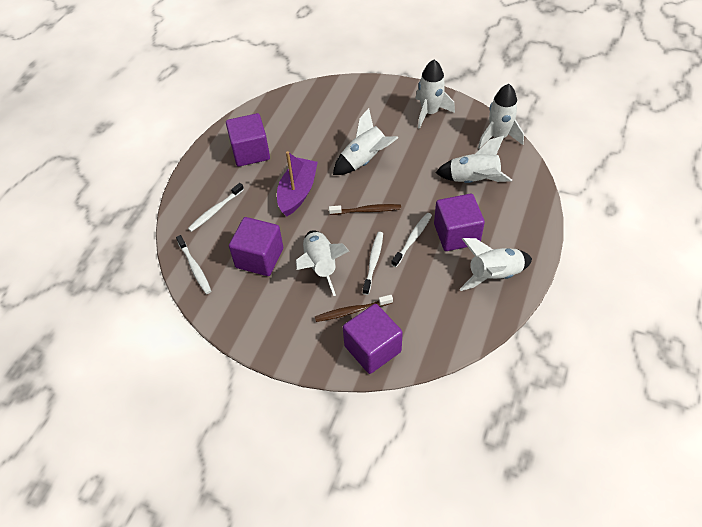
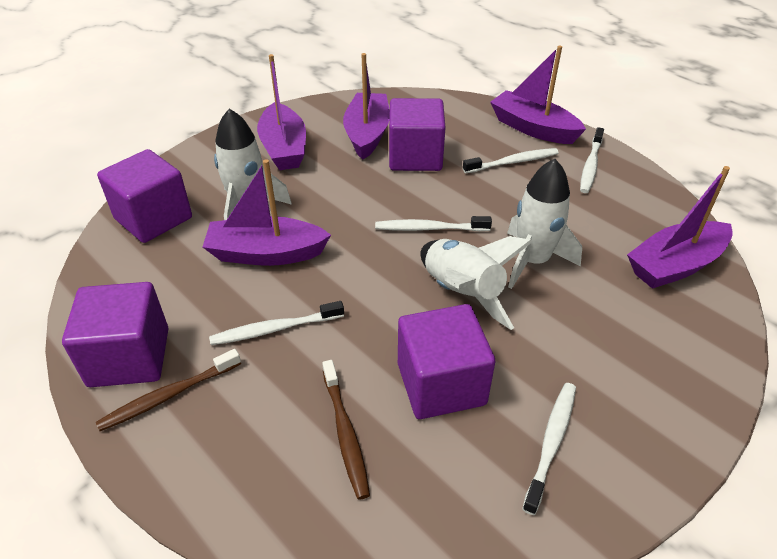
purple boat: [277,151,318,217] = 1 -> [203,159,331,266] [257,54,306,170] [343,53,390,160] [490,46,586,144] [627,166,733,289] = 5
white rocket: [296,230,349,296] [333,108,398,175] [416,59,455,129] [436,136,512,183] [459,238,532,291] [478,84,524,149] = 6 -> [214,108,292,220] [421,236,532,330] [507,159,582,289] = 3
white toothbrush: [176,235,211,294] [188,183,244,232] [363,232,383,295] [391,213,432,267] = 4 -> [209,301,344,345] [375,216,492,231] [463,148,559,174] [522,383,576,515] [580,127,604,193] = 5

